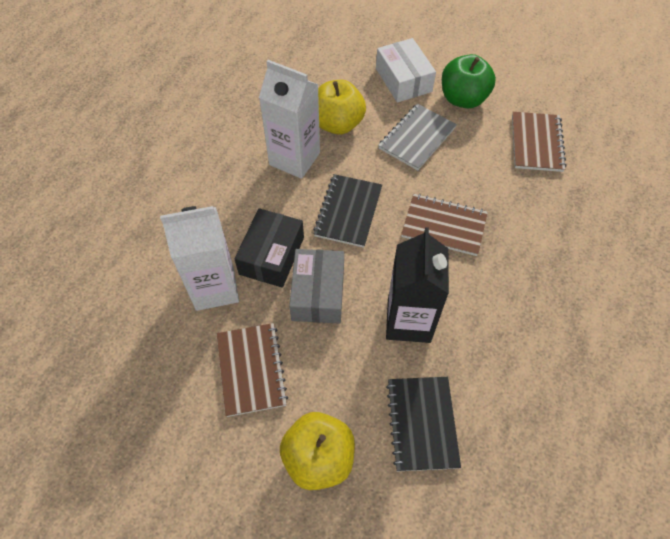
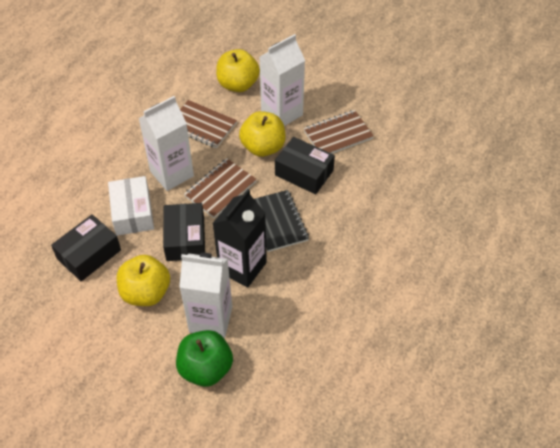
black box: [234,208,304,288] = 1 -> [51,214,121,281] [163,203,205,261] [275,137,335,194] = 3
black notebook: [313,174,382,248] [386,377,461,471] = 2 -> [254,190,309,252] = 1
grey box: [289,249,344,324] = 1 -> none = 0
grey notebook: [378,104,457,171] = 1 -> none = 0
white carton: [160,206,239,311] [259,60,320,179] = 2 -> [139,96,194,191] [179,253,232,338] [260,34,305,126] = 3
yellow apple: [280,412,355,490] [318,80,366,135] = 2 -> [117,255,170,306] [216,49,260,92] [239,111,286,157] = 3

